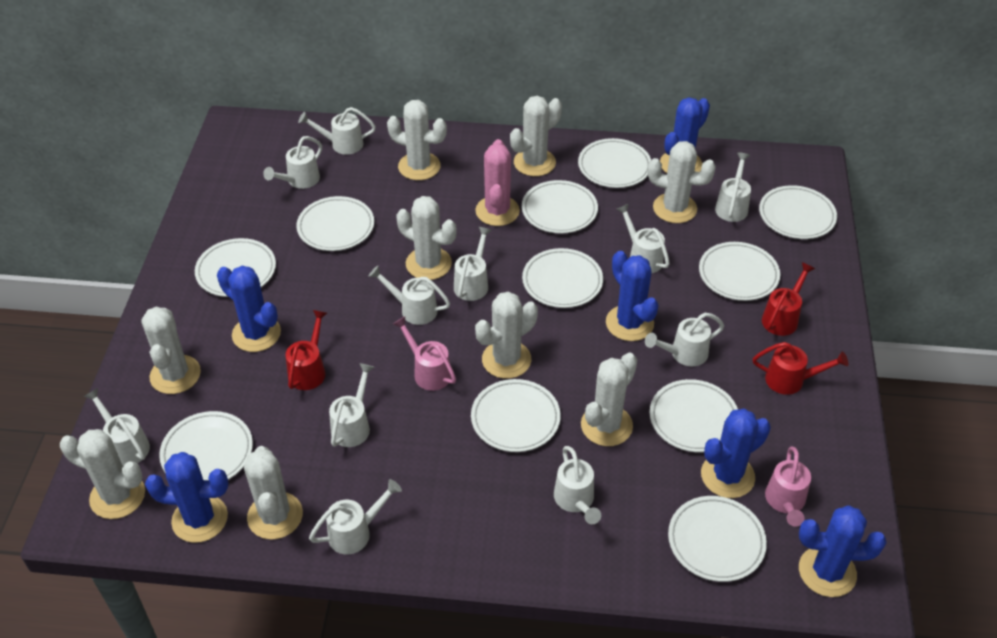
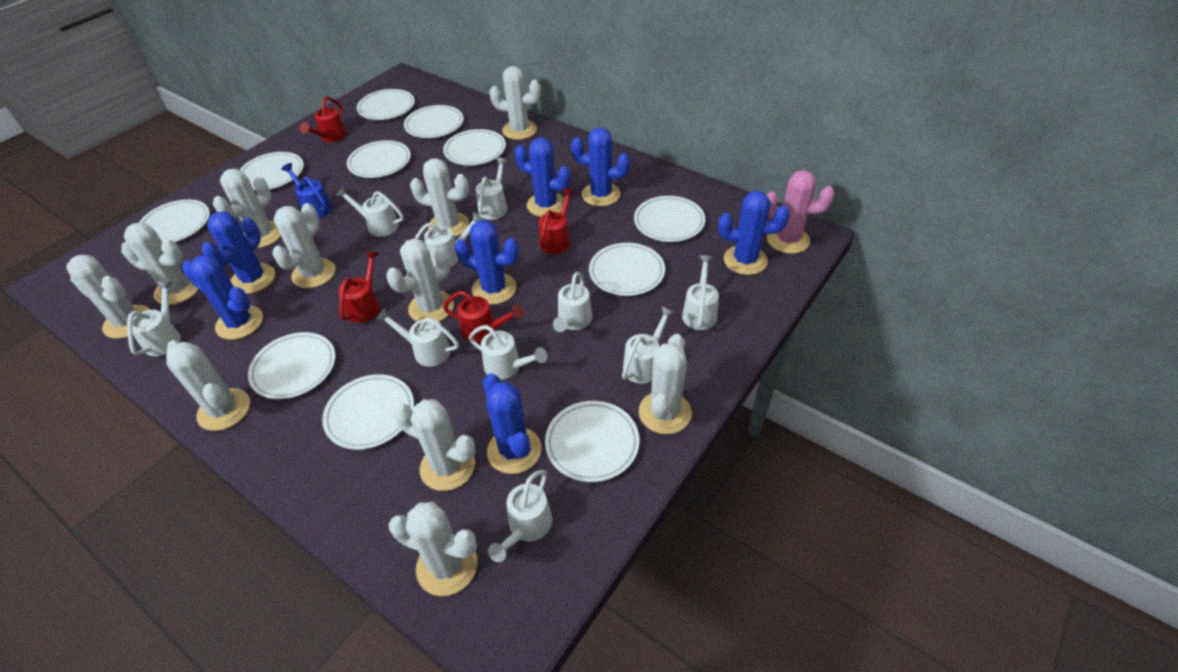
blue cactus: [145,452,229,543] [217,266,281,352] [606,251,659,341] [660,97,710,173] [701,409,771,498] [799,506,887,597] = 6 -> [182,255,263,340] [201,212,275,294] [454,220,519,305] [483,373,542,474] [515,138,571,217] [571,127,630,207] [718,191,790,275] = 7
blue watering can: none = 0 -> [281,163,332,218] = 1
pink watering can: [393,317,456,391] [765,446,811,527] = 2 -> none = 0
red watering can: [286,310,327,390] [753,342,848,395] [762,262,815,336] = 3 -> [299,97,347,143] [338,251,380,323] [443,291,524,343] [539,188,575,254] = 4
white cactus: [60,429,145,519] [141,307,201,394] [244,446,303,540] [387,100,447,180] [396,196,457,280] [475,291,538,379] [510,96,562,176] [581,353,637,446] [648,141,716,223] = 9 -> [66,255,150,339] [121,222,198,305] [166,340,250,431] [213,169,281,248] [272,203,336,288] [386,239,454,322] [389,502,478,596] [393,399,476,491] [410,158,469,237] [489,66,541,140] [639,334,692,434] = 11
white watering can: [84,388,150,466] [263,136,322,189] [298,107,376,155] [309,479,402,554] [329,363,374,447] [369,266,450,325] [454,227,492,301] [554,446,601,524] [617,204,670,273] [645,313,724,367] [715,152,751,222] = 11 -> [127,281,181,356] [336,186,404,237] [376,309,459,367] [414,212,483,267] [469,325,547,380] [476,157,508,220] [488,469,553,562] [553,272,592,332] [622,306,675,384] [682,255,719,330] = 10

